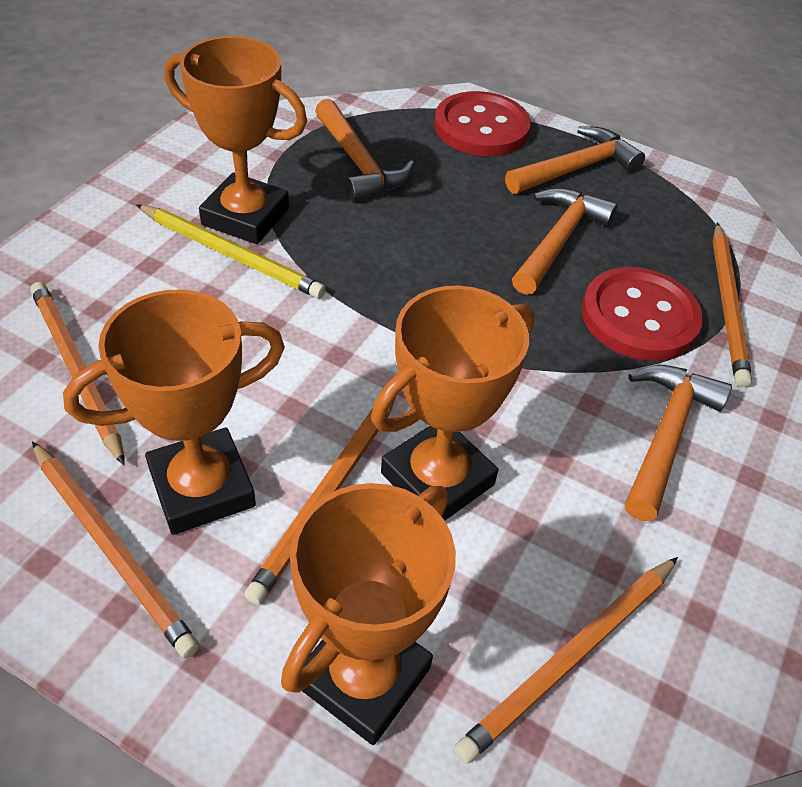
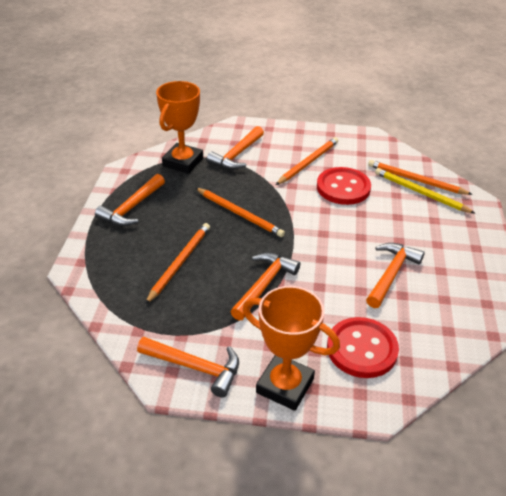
orange hammer: [315,99,414,202] [505,126,645,194] [512,188,617,295] [625,365,732,521] = 4 -> [95,174,165,226] [137,337,239,398] [207,126,264,169] [230,253,300,321] [366,243,425,308] = 5
orange pencil: [30,282,125,465] [32,441,199,658] [244,395,397,605] [454,557,678,764] [713,222,752,387] = 5 -> [145,223,210,304] [196,188,285,237] [276,137,338,185] [368,160,473,195] = 4
orange trophy: [63,289,285,535] [164,36,307,244] [281,483,456,745] [371,285,534,520] = 4 -> [156,81,203,174] [243,286,340,411] = 2

